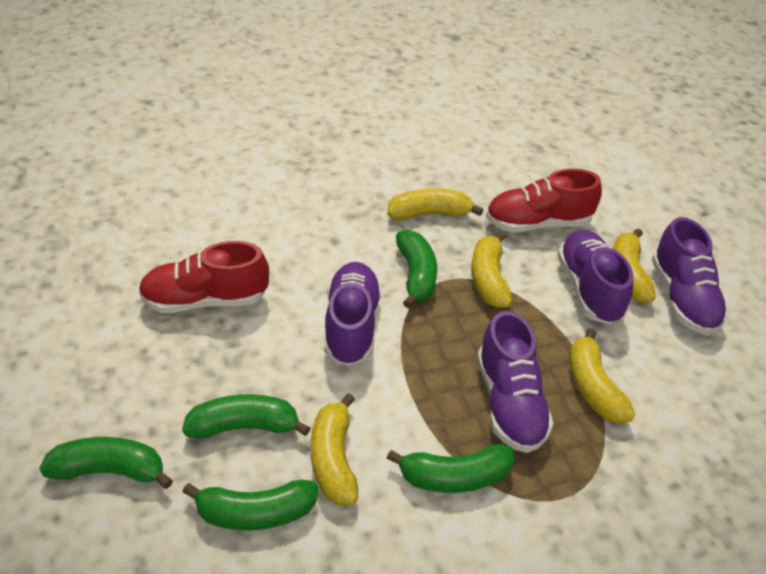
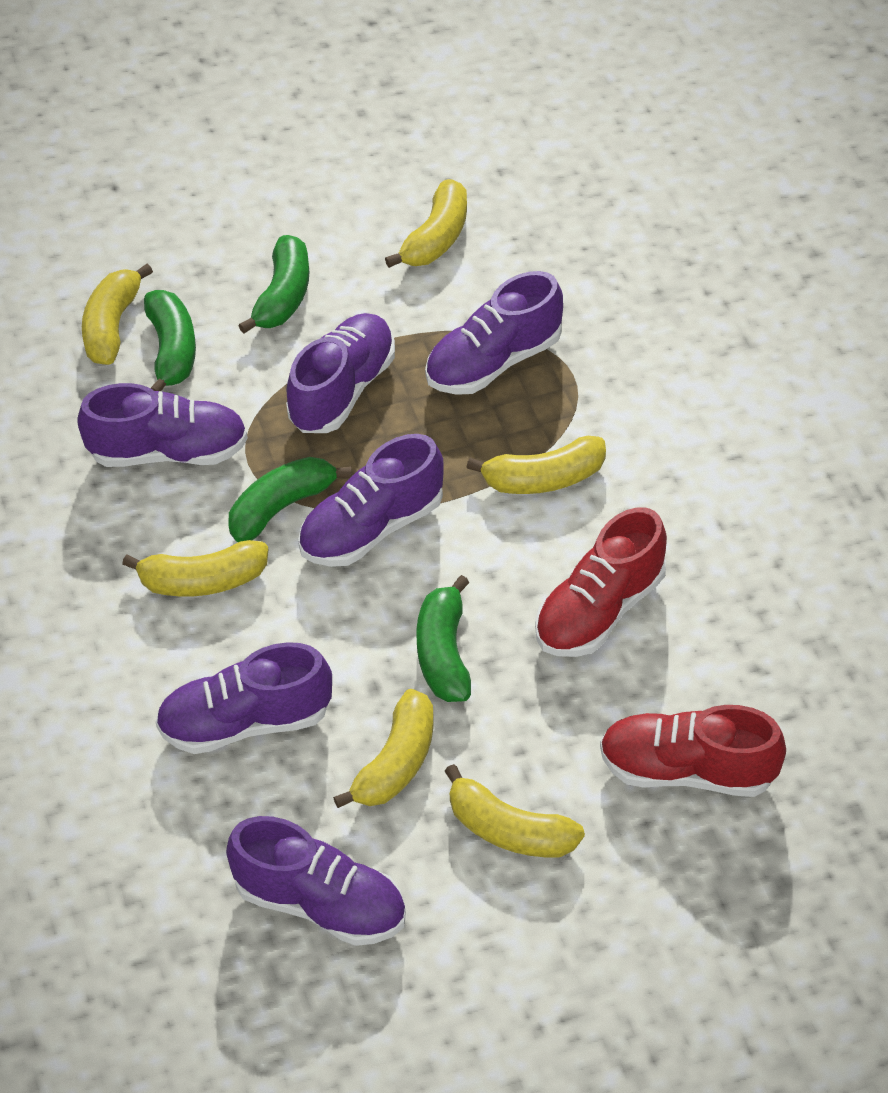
green banana: [39,437,173,489] [182,394,310,439] [183,480,318,530] [387,444,514,493] [396,229,437,308] = 5 -> [144,290,196,391] [228,457,352,542] [238,235,309,334] [416,575,471,702] = 4
purple shoe: [324,262,382,366] [477,311,554,453] [557,230,633,325] [652,217,728,335] = 4 -> [77,383,248,467] [155,642,332,754] [226,816,406,946] [286,313,395,433] [298,434,444,567] [425,271,563,395] = 6
yellow banana: [311,393,358,505] [387,189,483,220] [471,231,512,308] [569,328,635,424] [613,228,656,303] = 5 -> [82,264,153,365] [122,540,268,597] [333,689,433,808] [385,179,467,268] [445,764,585,857] [466,436,606,494] = 6

